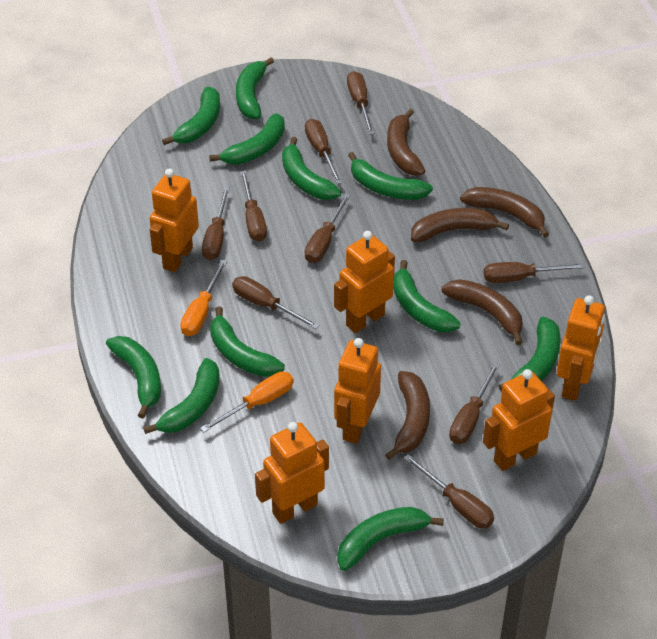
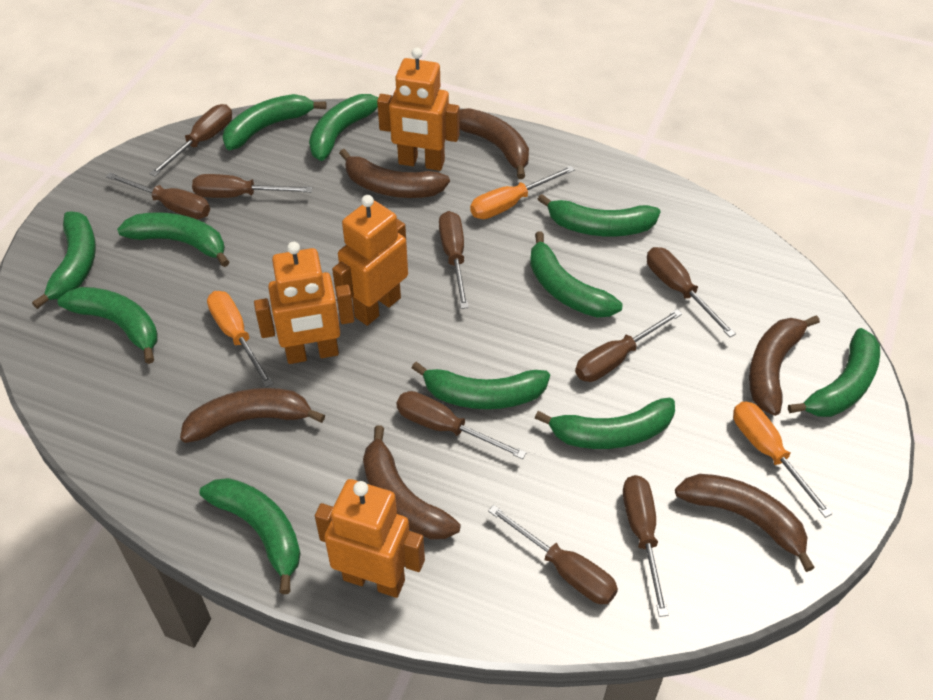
brown banana: [385,371,430,460] [387,109,425,176] [411,208,509,242] [441,279,523,345] [460,187,549,238] = 5 -> [180,388,325,443] [339,149,450,198] [363,425,461,539] [459,108,529,179] [675,474,815,572] [749,315,820,416] = 6
orange robot: [150,169,199,272] [255,422,329,524] [334,231,395,333] [334,338,381,444] [483,369,555,471] [557,295,605,401] = 6 -> [254,242,354,364] [315,479,425,598] [332,195,408,326] [377,47,460,171] = 4
orange screwdriver: [180,260,227,336] [200,372,293,432] = 2 -> [207,291,273,387] [470,166,575,219] [733,401,833,518] = 3

